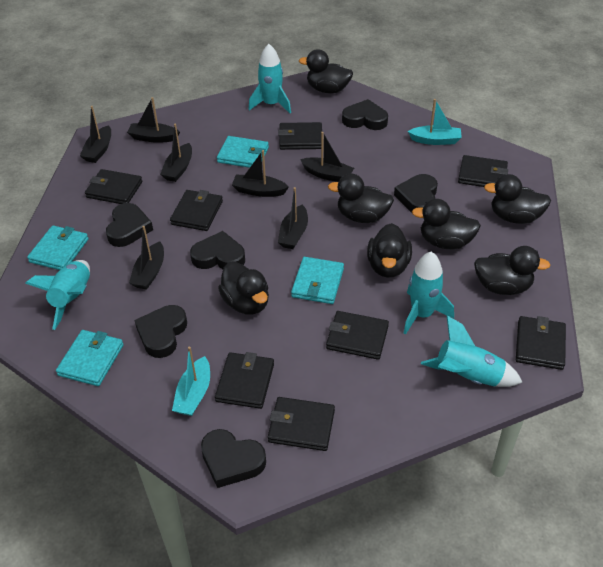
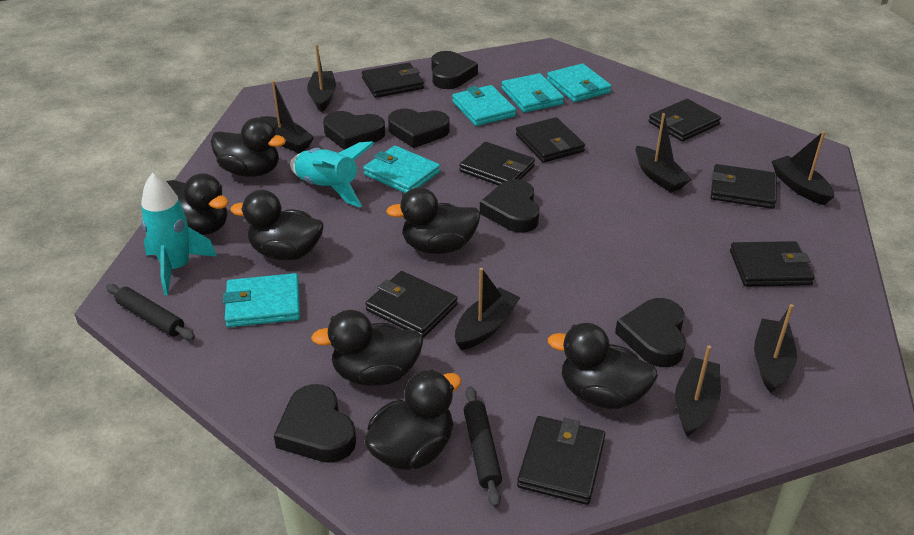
black rolling pin: none = 0 -> [106,284,195,340] [464,386,502,508] = 2
turquoise boat: [172,347,210,416] [408,99,462,145] = 2 -> none = 0
turquoise rocket: [25,260,90,330] [248,44,291,113] [404,251,454,334] [421,316,523,387] = 4 -> [141,173,217,295] [290,141,375,207] = 2
turquoise wallet: [27,225,89,270] [56,330,124,386] [217,136,269,168] [291,257,344,304] = 4 -> [223,273,300,327] [363,146,440,193] [452,85,516,126] [501,73,564,113] [547,63,612,102] = 5

